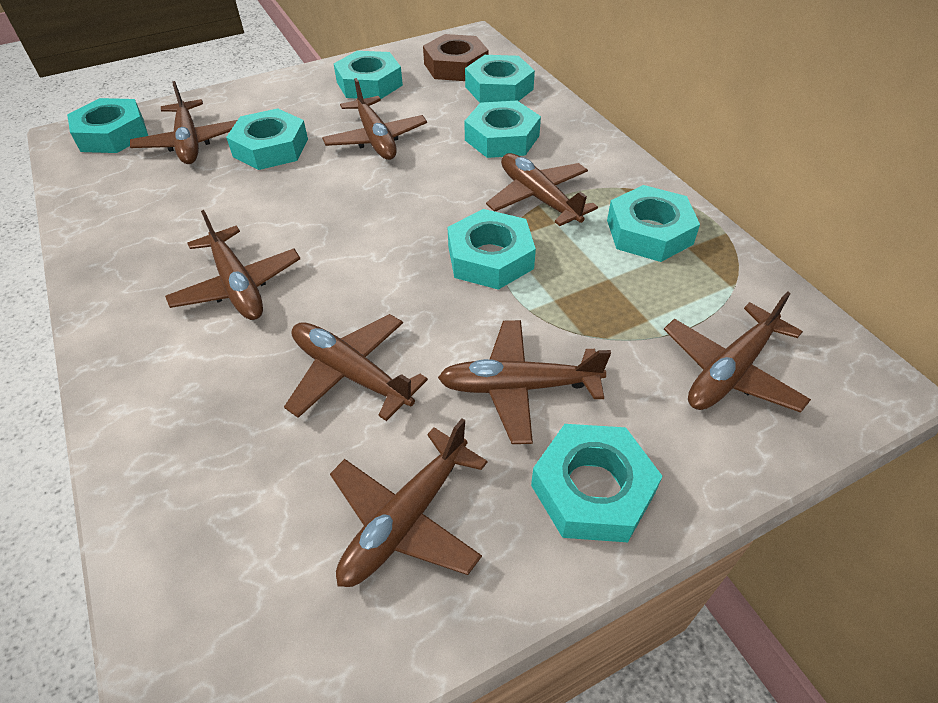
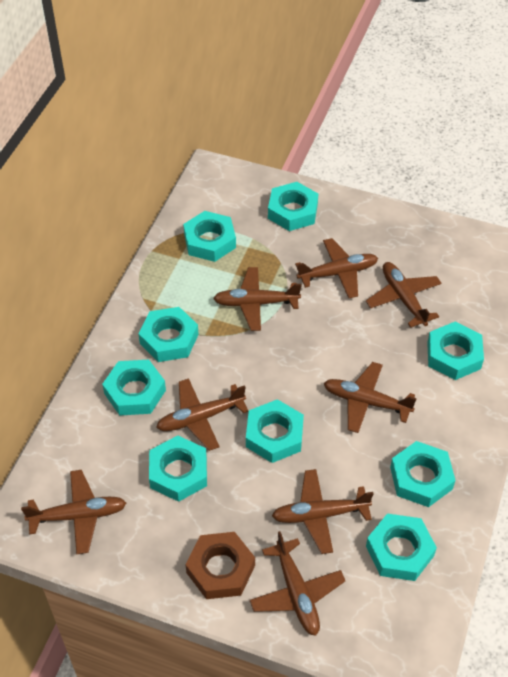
turquoise nut: [67,98,148,153] [226,108,308,170] [334,51,403,99] [447,209,536,290] [464,101,541,158] [465,55,535,103] [531,424,663,542] [607,185,700,262] = 8 -> [102,360,166,415] [138,307,199,362] [149,435,207,502] [183,211,236,262] [246,399,304,463] [268,182,318,231] [366,513,437,581] [390,441,456,507] [427,322,484,380] = 9

